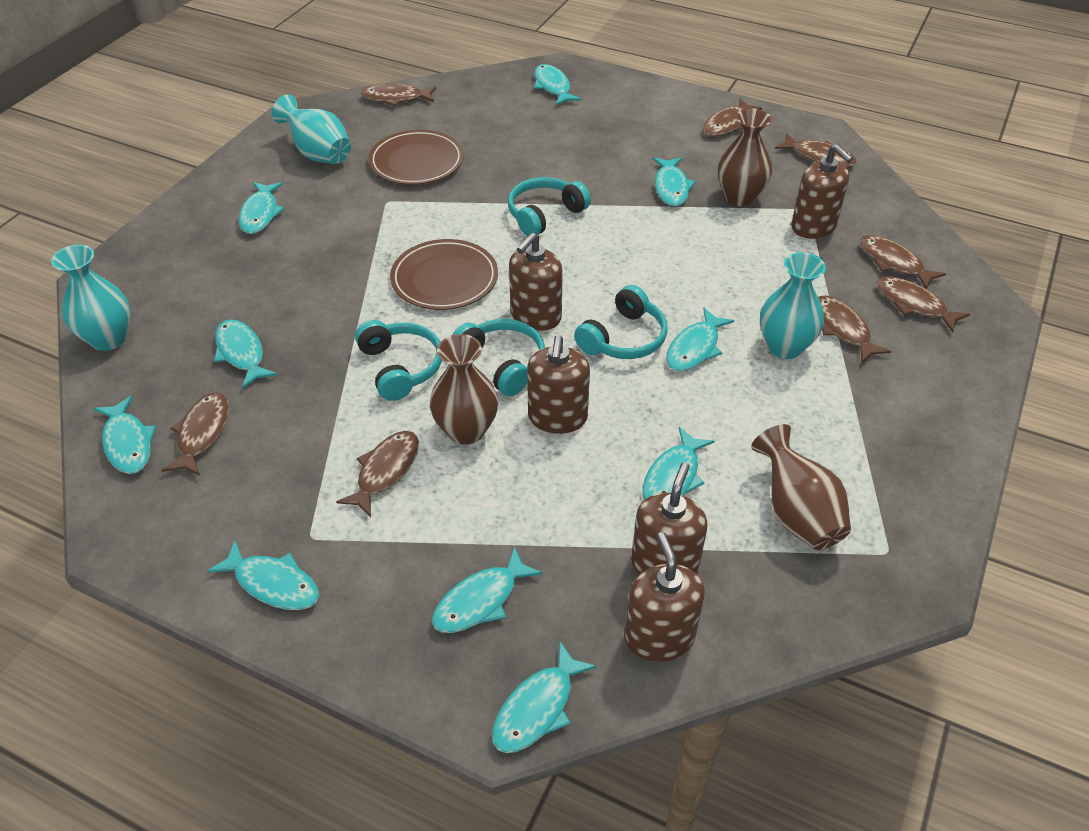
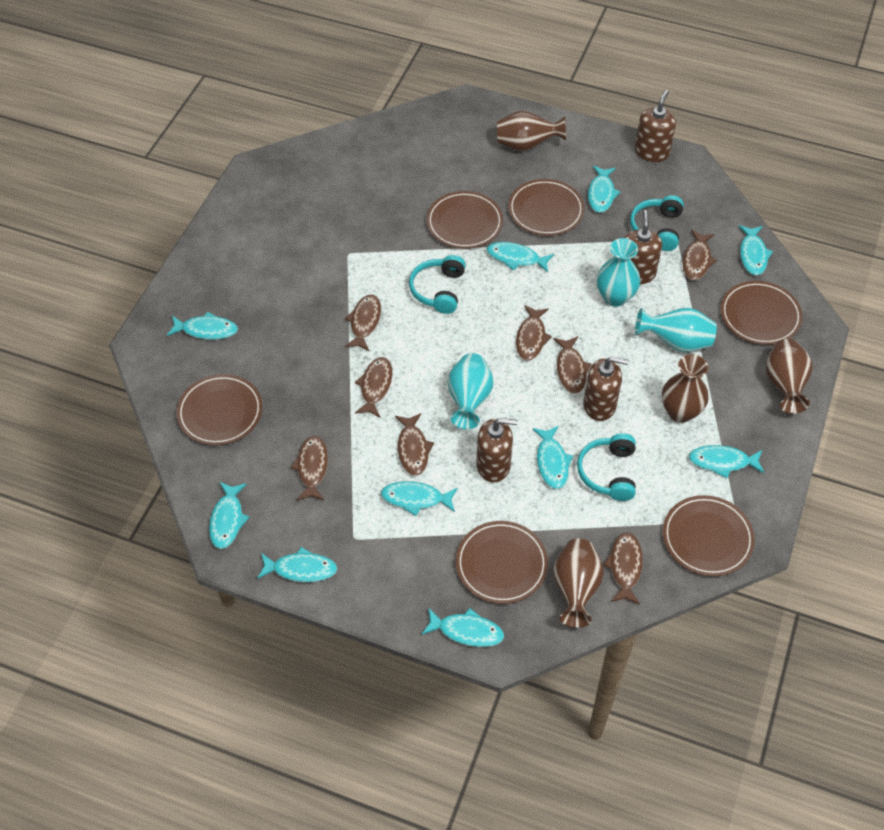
brown plate: [368,130,464,185] [390,239,498,310] = 2 -> [176,374,262,446] [427,191,503,249] [456,521,548,604] [508,179,585,236] [663,495,755,576] [721,281,803,345] = 6
brown soap dispenser: [509,232,563,331] [527,335,590,434] [625,532,705,662] [631,462,708,575] [791,144,853,239] = 5 -> [476,418,518,482] [583,356,629,421] [624,210,662,284] [635,90,676,162] = 4
brown vase: [430,334,498,445] [718,109,772,206] [751,424,851,550] = 3 -> [497,110,566,151] [553,539,604,628] [662,354,709,423] [766,339,813,414] = 4
turquoise headphones: [355,320,442,401] [452,319,545,396] [508,177,591,236] [574,285,668,359] = 4 -> [409,255,466,314] [577,433,636,501] [630,195,684,251] = 3

